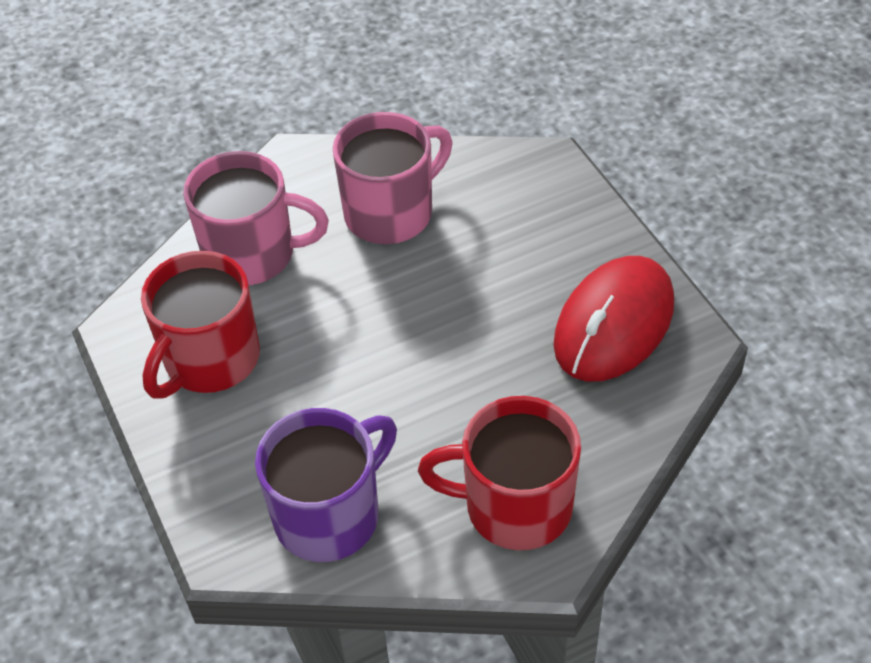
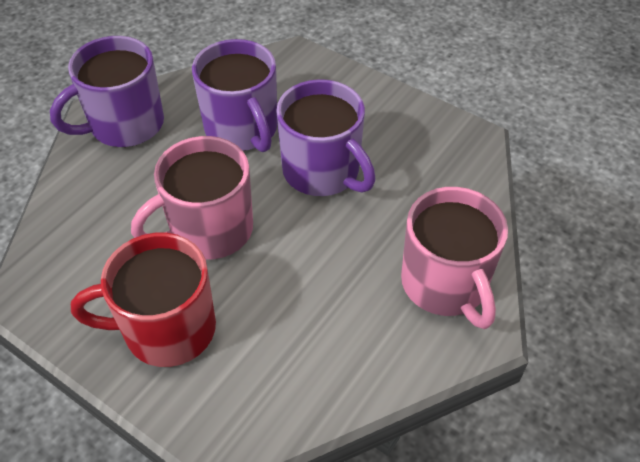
purple mug: [255,408,397,562] = 1 -> [50,36,164,147] [192,39,277,152] [276,79,376,196] = 3
red mouse: [553,256,674,381] = 1 -> none = 0
red mug: [141,251,260,398] [418,396,581,550] = 2 -> [71,233,216,367] = 1

